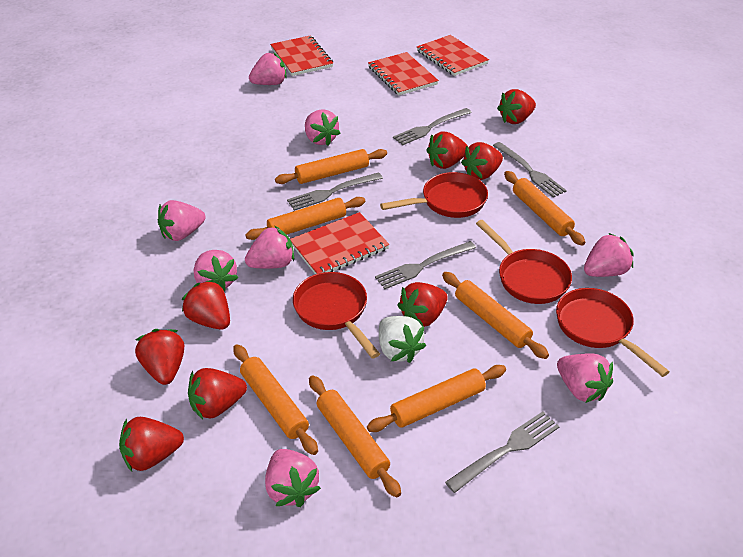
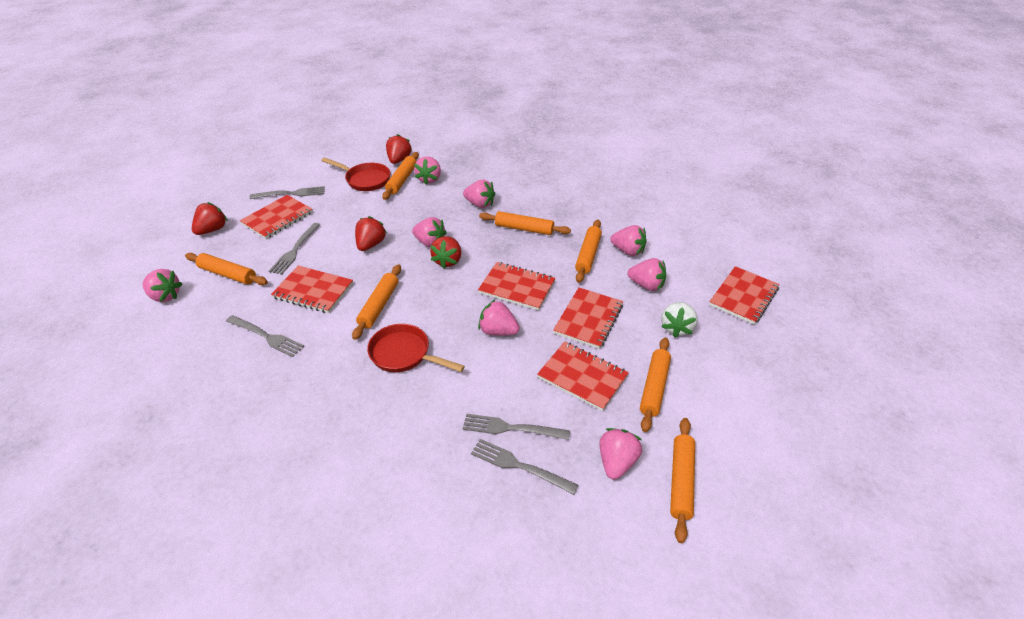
red notebook: [270,35,333,76] [290,212,389,274] [368,52,439,95] [417,35,489,76] = 4 -> [240,195,313,239] [271,266,353,313] [478,262,556,310] [537,341,629,411] [553,287,623,349] [709,266,780,324] = 6
red pan: [293,272,380,359] [380,172,488,218] [476,220,572,304] [556,288,670,377] = 4 -> [321,157,390,191] [367,324,465,372] = 2
red strawberry: [119,417,184,472] [135,329,185,385] [182,280,230,330] [188,368,247,419] [397,282,447,327] [426,132,468,169] [461,142,503,180] [497,89,536,124] = 8 -> [192,202,228,235] [355,216,387,251] [386,134,412,164] [430,236,461,269] = 4

